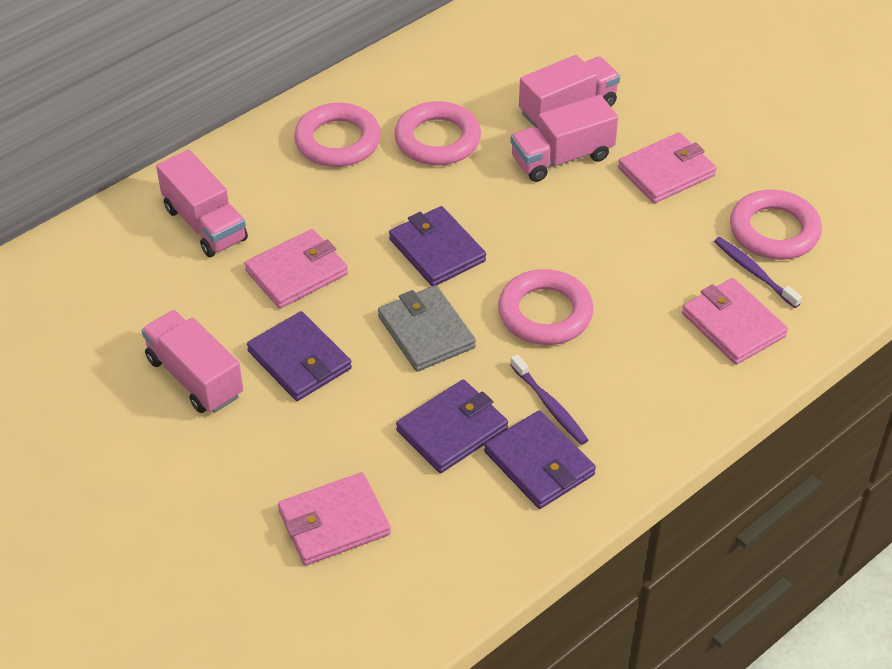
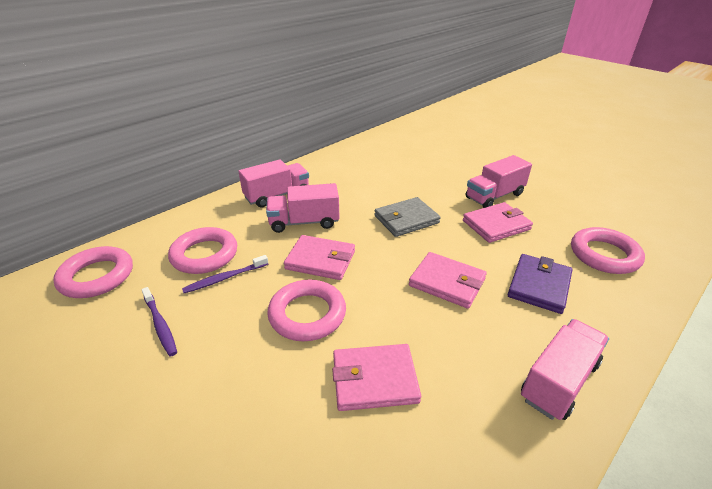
purple wallet: [247,311,352,401] [389,206,486,286] [396,379,508,473] [484,410,596,509] = 4 -> [508,254,572,314] = 1

